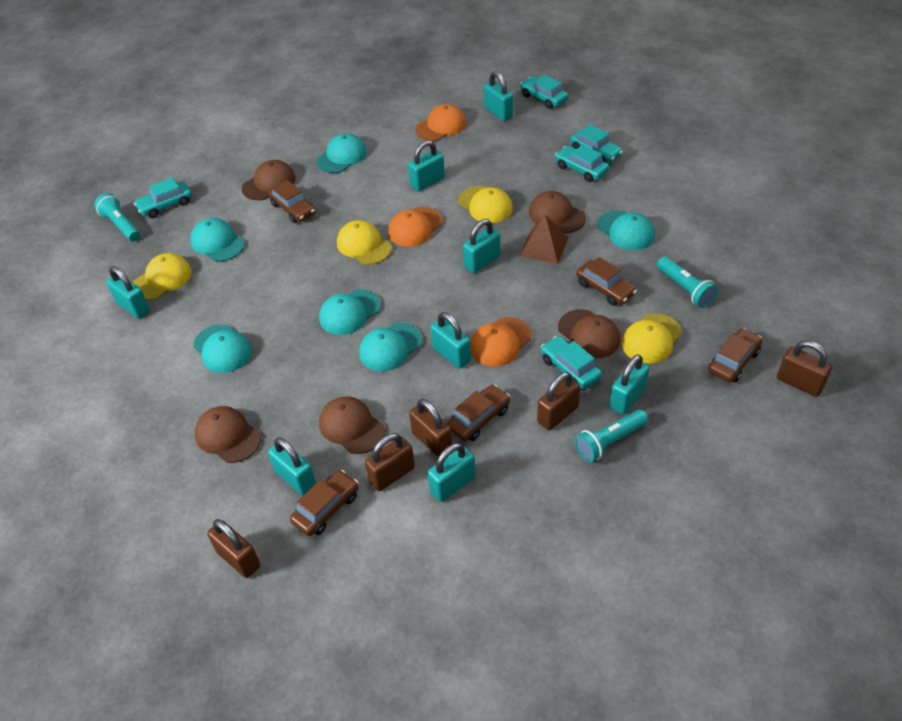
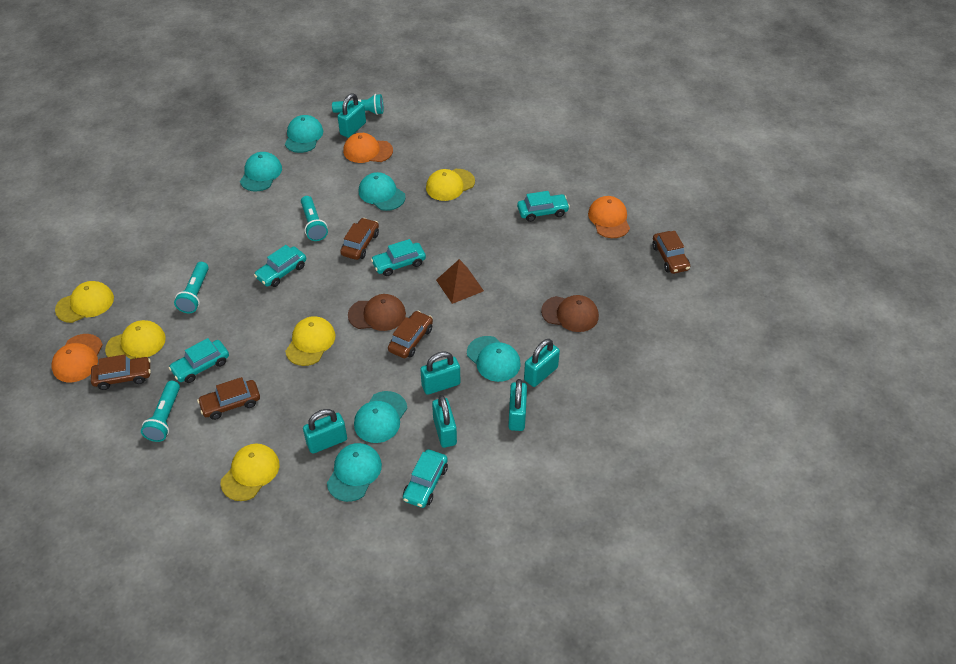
brown cap: [195,406,261,463] [242,160,296,200] [319,396,385,454] [529,191,586,233] [558,309,621,358] = 5 -> [348,294,406,331] [541,295,599,332] = 2
brown padlock: [207,519,260,578] [365,433,415,491] [409,399,452,457] [537,372,580,431] [777,341,833,397] = 5 -> none = 0
turquoise flashlight: [94,193,140,241] [575,410,648,462] [657,256,718,308] = 3 -> [141,381,180,442] [174,262,209,313] [301,196,328,241] [332,94,384,115] = 4
turquoise padlock: [106,266,150,319] [268,437,316,496] [408,140,445,192] [428,443,476,502] [430,312,471,369] [463,219,500,273] [483,71,513,121] [610,354,650,415] = 8 -> [303,409,347,454] [338,93,366,138] [420,351,460,395] [432,395,457,448] [508,379,527,431] [524,339,560,387] = 6
yellow cap: [133,253,192,300] [337,220,392,265] [458,186,513,223] [622,313,682,364] = 4 -> [55,281,114,323] [105,320,166,359] [221,444,279,501] [285,316,335,366] [426,169,475,201] = 5

